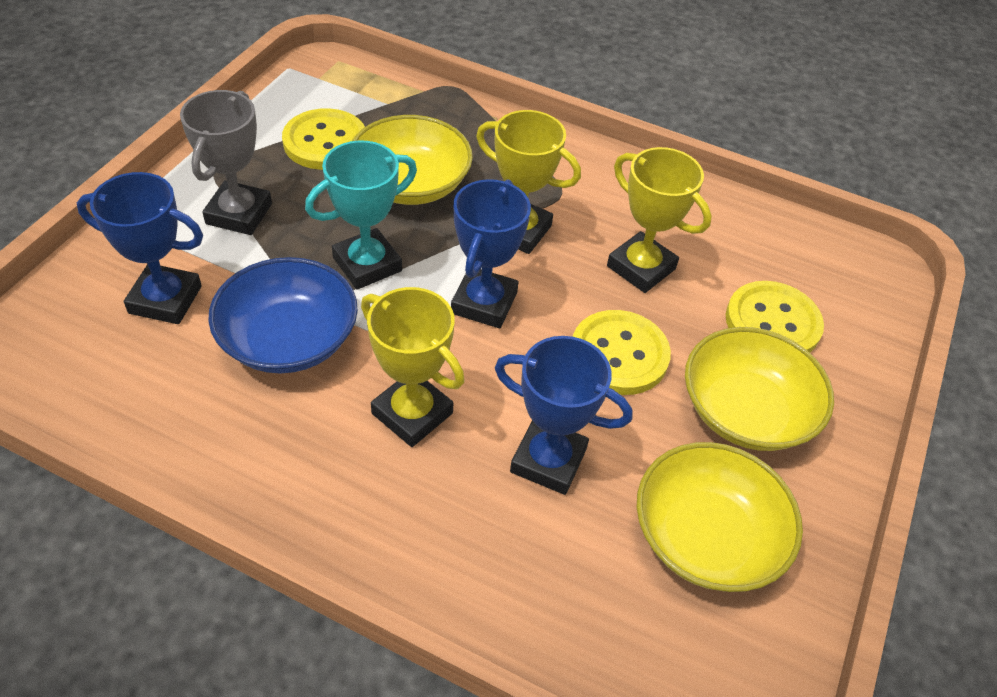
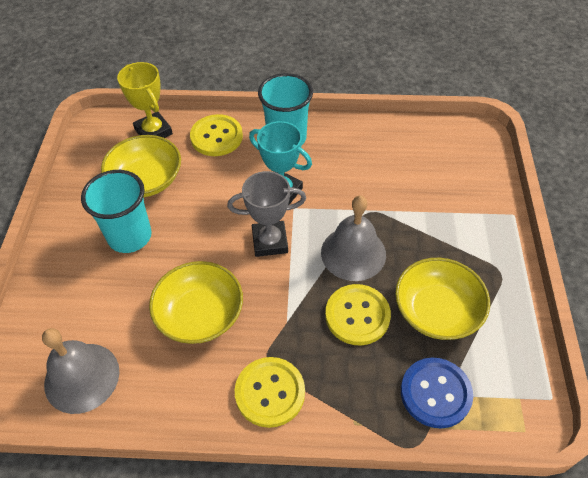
blue bowl: [208,257,358,373] = 1 -> none = 0
blue button: none = 0 -> [401,358,473,429] = 1
blue trophy: [77,172,203,324] [451,179,531,328] [495,336,633,495] = 3 -> none = 0
grey bell: none = 0 -> [42,328,119,414] [321,195,386,281] = 2
turquoise cup: none = 0 -> [81,170,152,253] [258,73,313,145] = 2
yellow trophy: [361,287,465,447] [476,110,581,254] [607,147,712,293] = 3 -> [117,62,173,138] = 1

